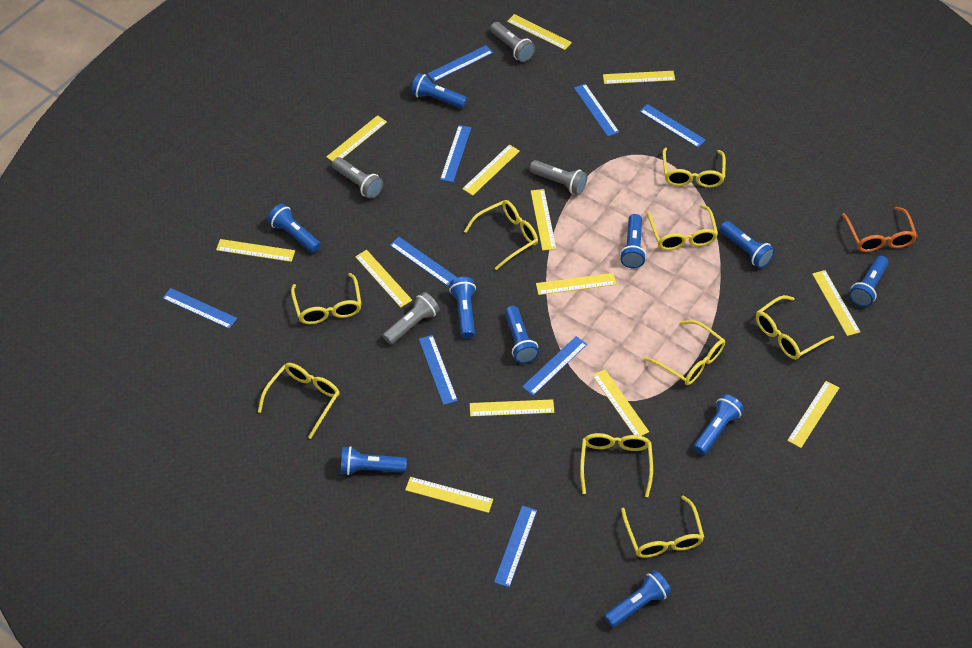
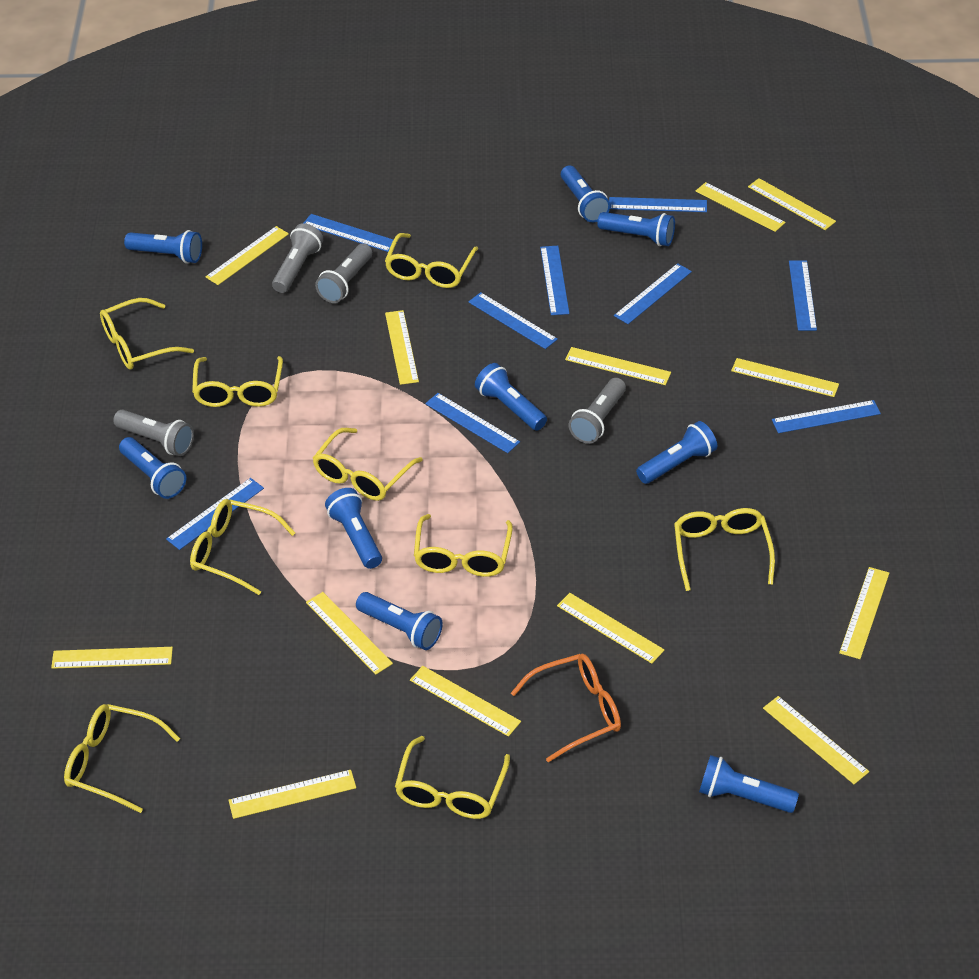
blue flashlight: [267,204,321,253] [340,446,407,475] [411,73,467,108] [449,277,476,338] [505,306,539,363] [604,570,672,628] [620,214,646,268] [693,394,744,455] [720,221,775,268] [849,256,889,307] = 10 -> [119,437,186,499] [124,230,202,264] [325,488,382,569] [356,592,443,650] [475,363,547,431] [561,166,610,222] [597,212,675,246] [636,421,717,484] [699,755,799,813] = 9

